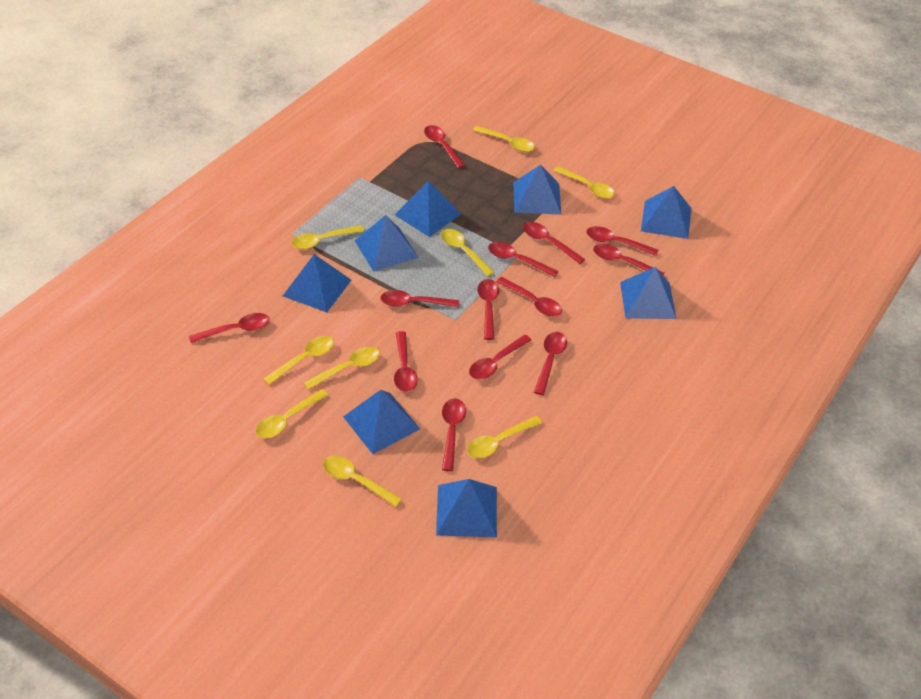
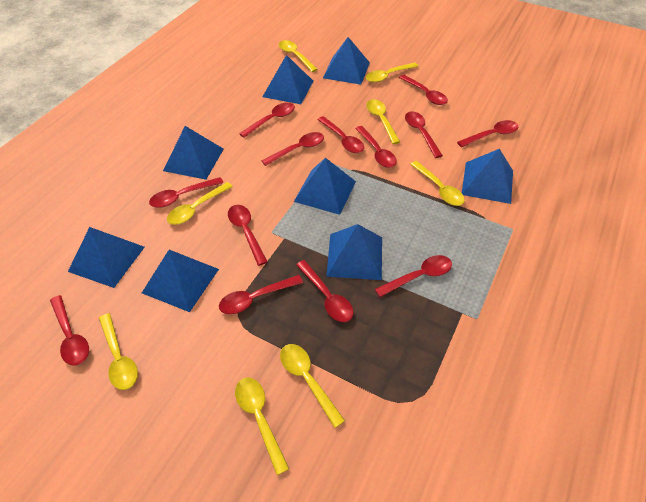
yellow spoon: [256,389,329,438] [263,336,334,385] [291,225,364,249] [304,347,380,390] [323,456,402,507] [441,229,495,276] [467,416,542,458] [473,126,535,152] [554,166,615,199] = 9 -> [99,313,138,390] [167,182,233,225] [235,377,289,475] [279,40,318,72] [280,344,345,428] [366,62,419,83] [366,99,400,144] [410,161,465,206] = 8

